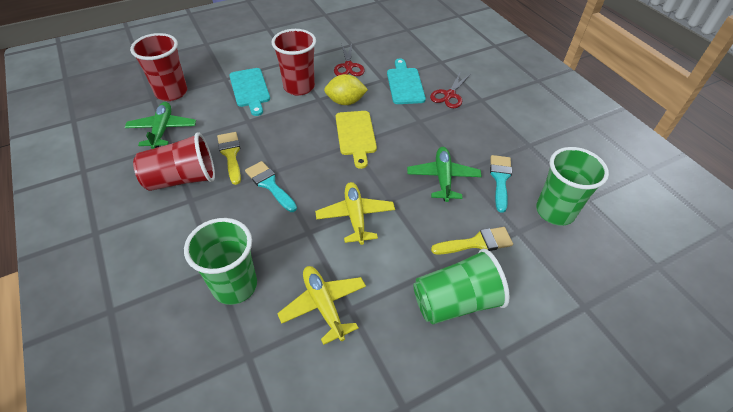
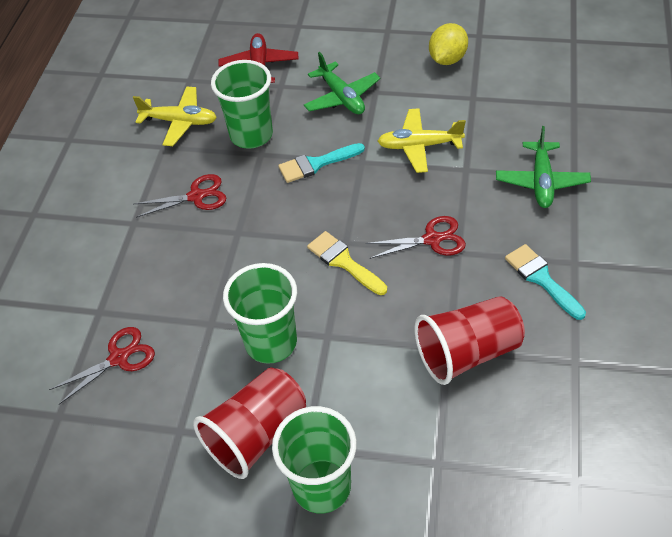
red cup: [130,33,187,101] [133,132,215,191] [272,29,316,96] = 3 -> [193,368,306,479] [414,296,525,385] = 2
red plane: none = 0 -> [218,33,299,83] = 1
red scissors: [334,43,365,76] [430,71,471,108] = 2 -> [49,327,155,405] [134,174,226,218] [366,216,466,259] = 3
turquoise cutting board: [229,68,270,116] [387,59,426,104] = 2 -> none = 0
yellow brush: [217,132,241,185] [431,227,513,255] = 2 -> [307,231,387,295] = 1
yellow cutting board: [336,111,377,169] = 1 -> none = 0

